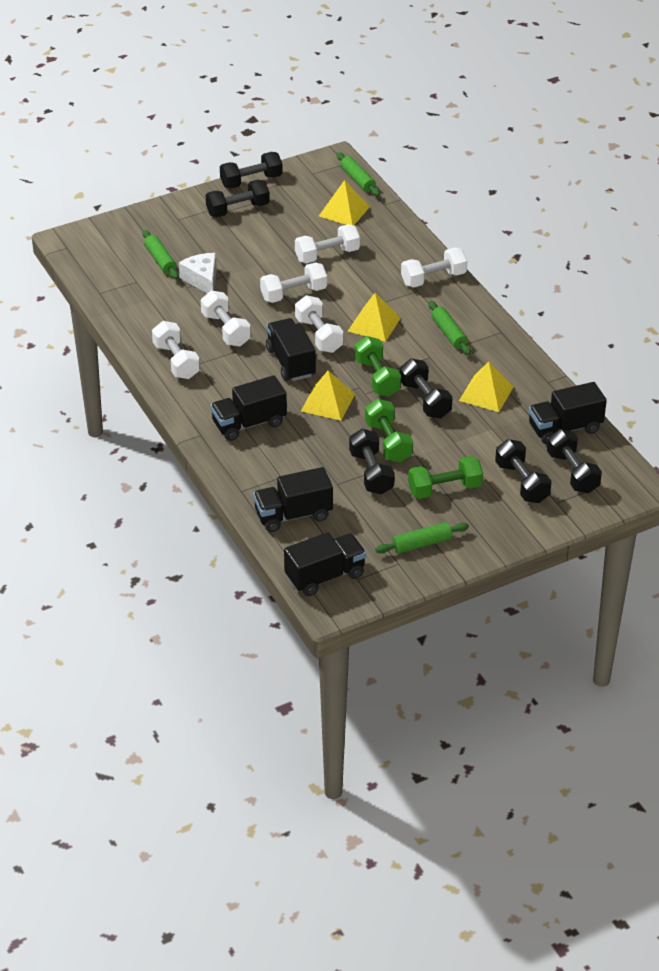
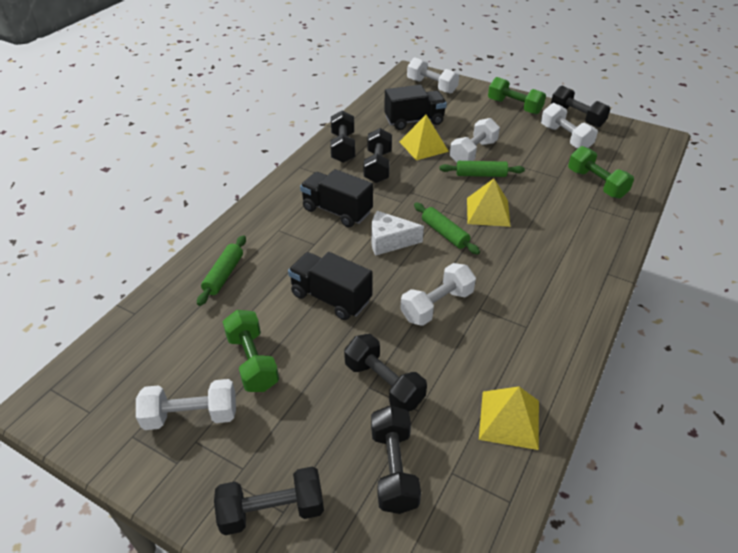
black truck: [210,375,287,441] [253,467,333,532] [266,318,316,381] [284,532,366,596] [528,382,607,444] = 5 -> [288,252,373,320] [300,169,373,227] [384,85,447,130] = 3
green rolling pin: [142,230,179,280] [337,152,380,196] [375,522,469,553] [428,301,471,355] = 4 -> [197,235,246,306] [414,203,480,255] [439,161,525,177] = 3
white dumbbell: [152,321,200,379] [201,291,251,347] [260,262,327,303] [295,224,360,263] [295,295,343,353] [401,247,467,288] = 6 -> [136,379,236,430] [400,263,476,326] [407,57,459,94] [450,118,500,163] [541,103,598,148] = 5
yellow pyramid: [301,371,355,421] [319,180,370,225] [348,293,401,342] [459,361,514,412] = 4 -> [399,115,449,160] [467,178,511,227] [479,387,539,450] = 3

